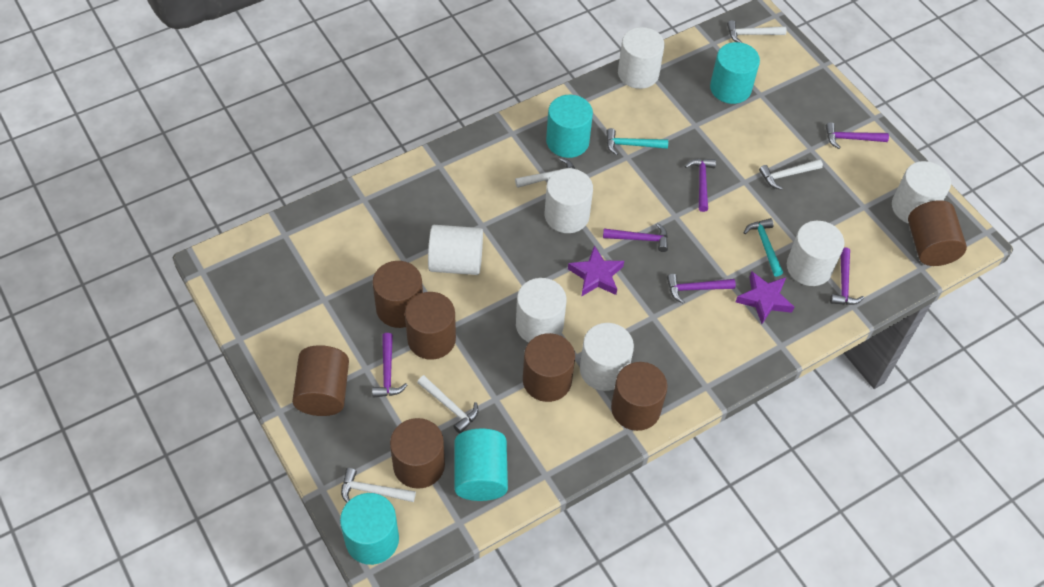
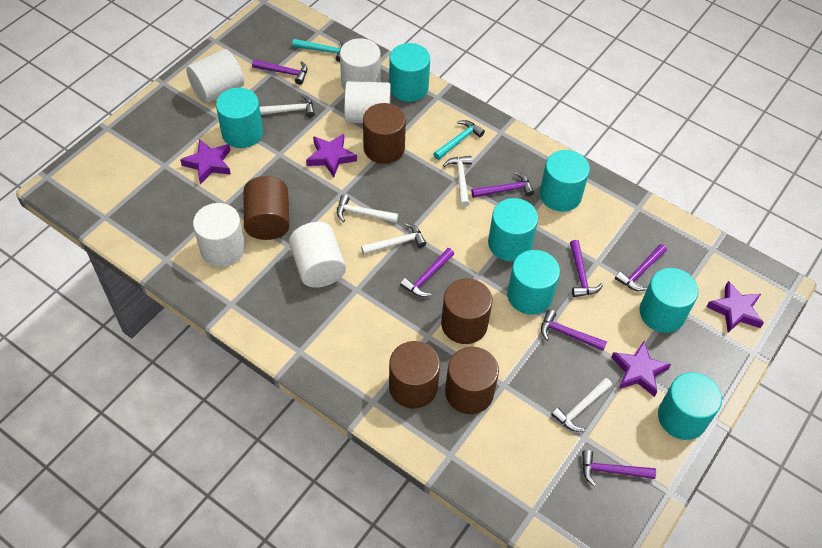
brown cylinder: [292,345,349,416] [372,261,423,328] [390,418,445,489] [405,292,456,360] [523,333,575,402] [611,362,667,431] [908,200,967,266] = 7 -> [244,176,290,240] [363,103,406,164] [389,341,440,409] [441,278,492,344] [445,347,499,414] = 5
purple hammer: [372,333,407,398] [603,223,668,252] [667,274,736,304] [685,159,716,212] [826,122,889,149] [830,248,864,305] = 6 -> [252,59,307,85] [400,248,454,297] [471,172,534,198] [541,310,607,351] [570,240,603,297] [582,450,656,487] [615,244,667,291] = 7
purple star: [568,245,624,297] [736,271,794,324] = 2 -> [180,139,231,184] [306,134,357,177] [611,341,671,397] [706,281,764,333] = 4
turquoise cylinder: [340,493,399,565] [455,429,508,501] [546,95,593,158] [710,42,760,104] = 4 -> [216,88,263,148] [389,43,430,102] [488,198,538,261] [507,250,560,315] [540,150,590,212] [639,268,699,333] [658,372,722,440] = 7
white cylinder: [428,225,483,275] [516,278,567,342] [545,168,593,233] [580,323,634,391] [618,27,665,89] [787,221,844,286] [892,161,951,224] = 7 -> [186,49,244,103] [193,203,245,267] [289,222,346,288] [340,38,381,90] [344,81,391,123] = 5

